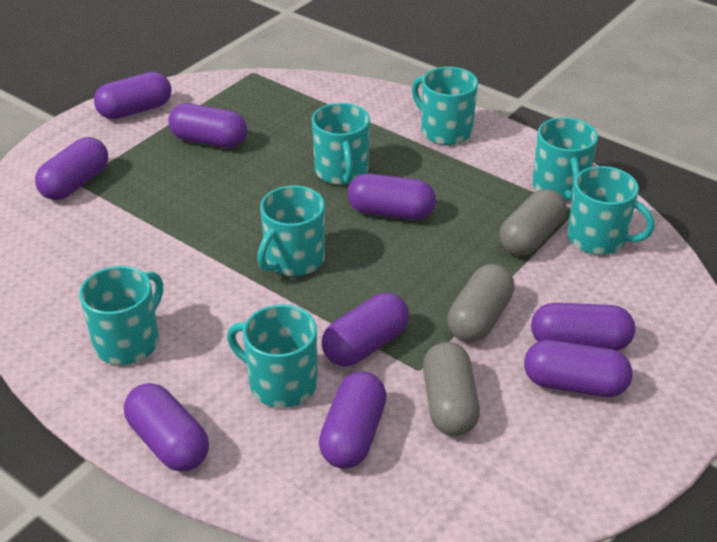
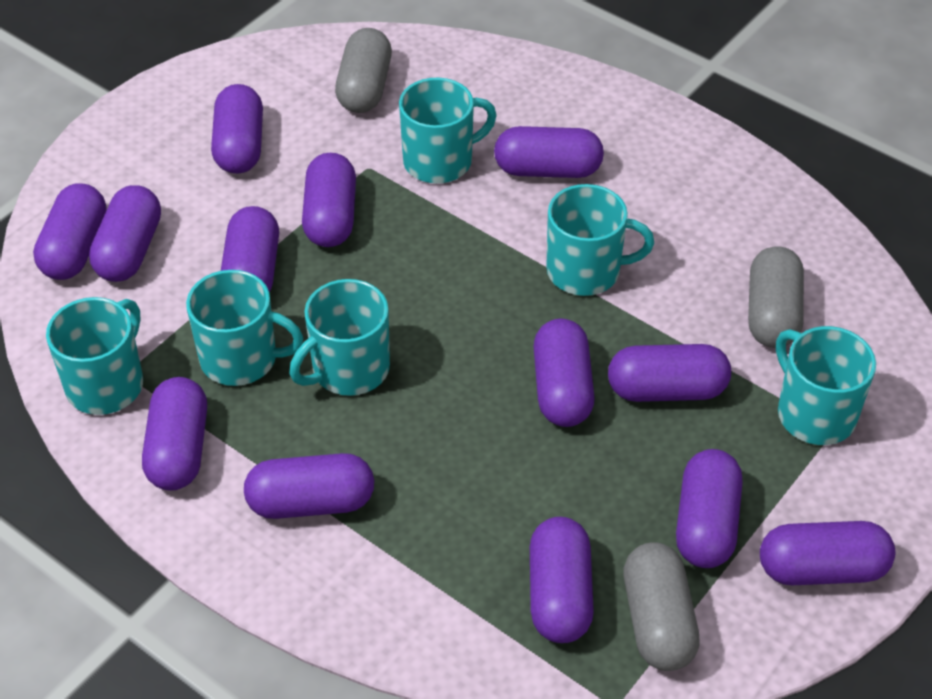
purple capsule: [35,137,108,200] [94,72,171,119] [124,383,209,472] [168,103,247,148] [319,372,387,469] [322,293,409,367] [348,173,436,220] [524,340,633,397] [531,303,635,351] = 9 -> [33,184,107,280] [89,185,161,282] [142,377,207,491] [211,84,263,174] [221,206,279,292] [244,453,374,519] [302,153,356,247] [494,126,604,178] [530,517,594,643] [534,318,595,427] [608,344,731,402] [676,449,743,568] [760,521,895,585] = 13
turquoise mug: [79,266,163,365] [227,304,317,408] [257,185,325,276] [312,103,370,185] [412,67,478,145] [532,117,598,201] [567,166,655,255] = 7 -> [46,297,143,415] [186,270,303,386] [289,279,390,396] [399,78,497,183] [546,184,654,296] [776,326,876,445] = 6

